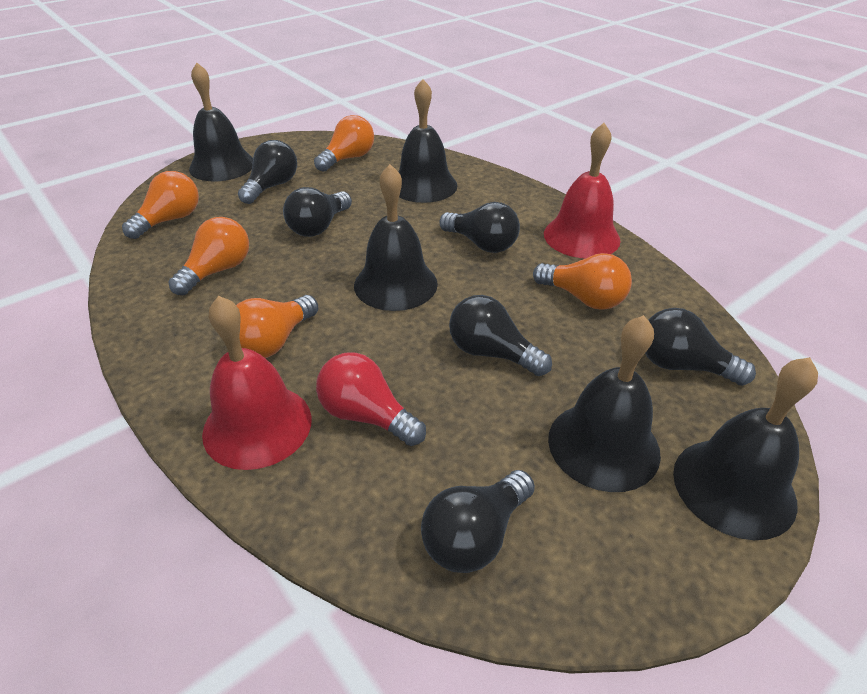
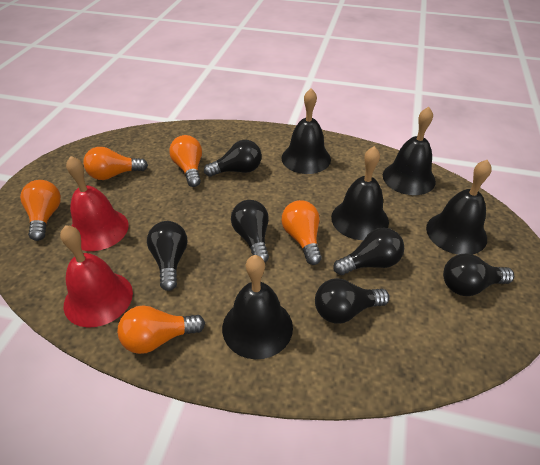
red light bulb: [316,353,426,446] = 1 -> none = 0

